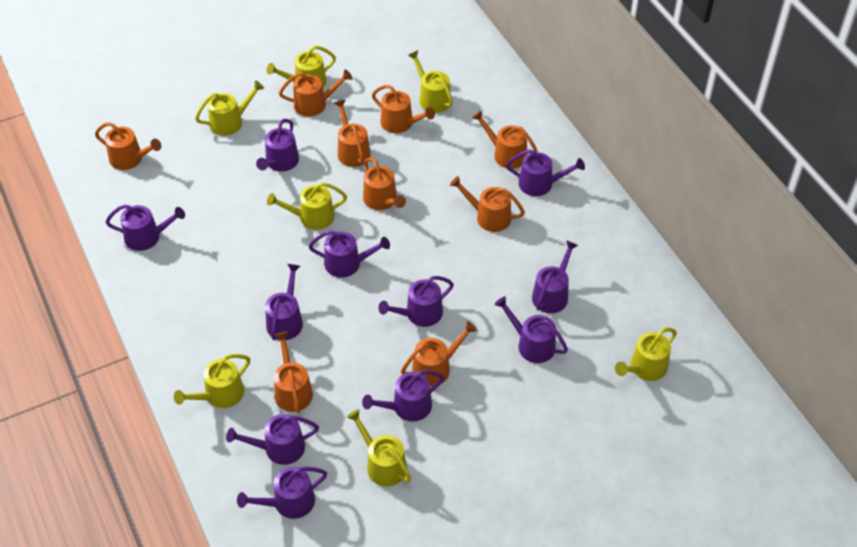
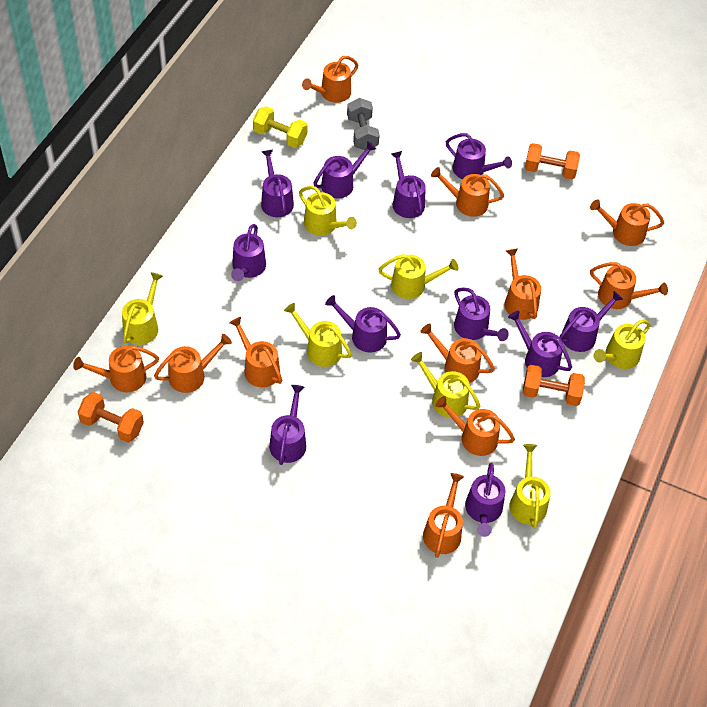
grey dumbbell: none = 0 -> [347,98,380,150] = 1
orange dumbbell: none = 0 -> [78,392,144,443] [523,365,585,406] [525,143,580,179] = 3
orange watering can: [95,122,161,170] [274,332,313,413] [279,70,352,117] [334,100,371,167] [363,157,406,210] [372,85,435,133] [401,321,477,387] [450,176,525,232] [472,110,538,169] = 9 -> [73,346,159,392] [154,334,232,393] [229,317,282,388] [302,56,358,103] [420,323,495,383] [423,473,464,558] [431,167,504,217] [435,396,515,456] [504,249,541,320] [590,199,664,246] [590,262,668,309] = 11
yellow dumbbell: none = 0 -> [253,106,308,148] = 1

